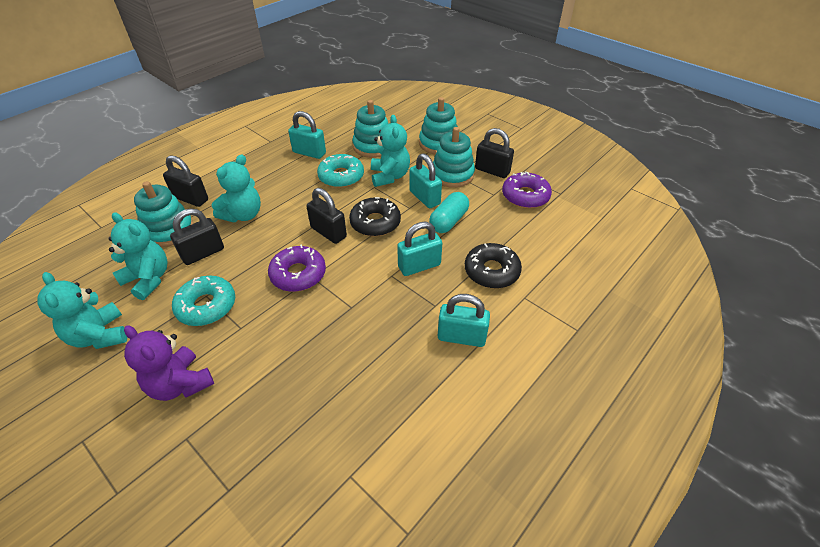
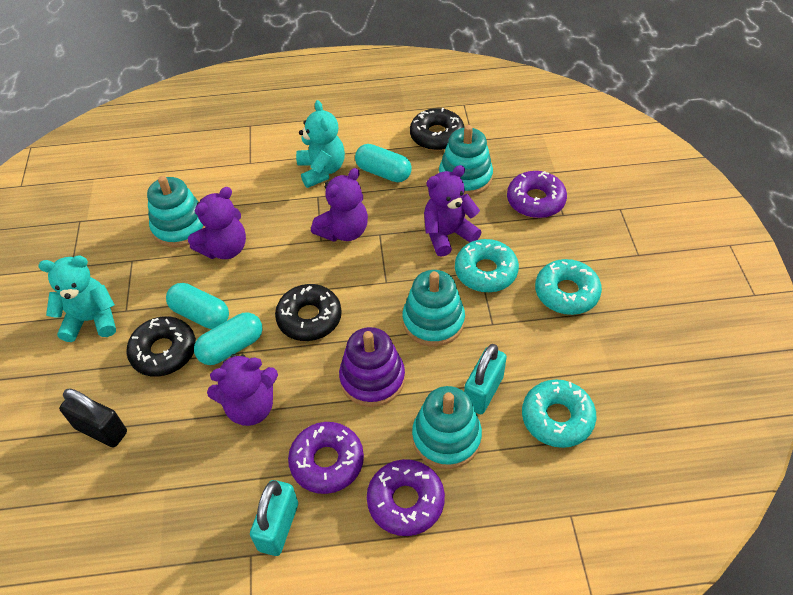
black donut: [349,197,401,237] [465,243,522,288] = 2 -> [127,316,196,377] [275,284,342,341] [410,108,464,151] = 3
black padlock: [163,155,208,207] [170,208,224,265] [307,188,347,244] [475,128,514,178] = 4 -> [59,389,127,448] = 1
purple donut: [268,244,326,292] [502,171,552,208] = 2 -> [288,422,364,494] [367,459,445,536] [507,171,567,218] = 3
purple stacking toy: none = 0 -> [339,327,405,407] = 1
purple teddy bear: [124,325,214,401] = 1 -> [188,187,246,259] [207,354,278,426] [311,168,368,242] [424,165,482,257] = 4
turquoise capsule: [429,192,469,233] = 1 -> [166,283,229,329] [194,312,263,365] [355,144,412,182] = 3
turquoise donut: [172,276,235,326] [317,154,364,188] = 2 -> [455,239,519,292] [522,379,596,448] [535,259,602,315] = 3
turquoise padlock: [288,111,326,159] [397,222,442,276] [409,153,442,208] [438,294,490,347] = 4 -> [250,480,298,556] [464,344,507,414] = 2
turquoise teddy bear: [37,272,127,349] [109,212,168,300] [211,155,261,222] [371,115,410,187] = 4 -> [38,256,116,342] [296,100,345,188] = 2

